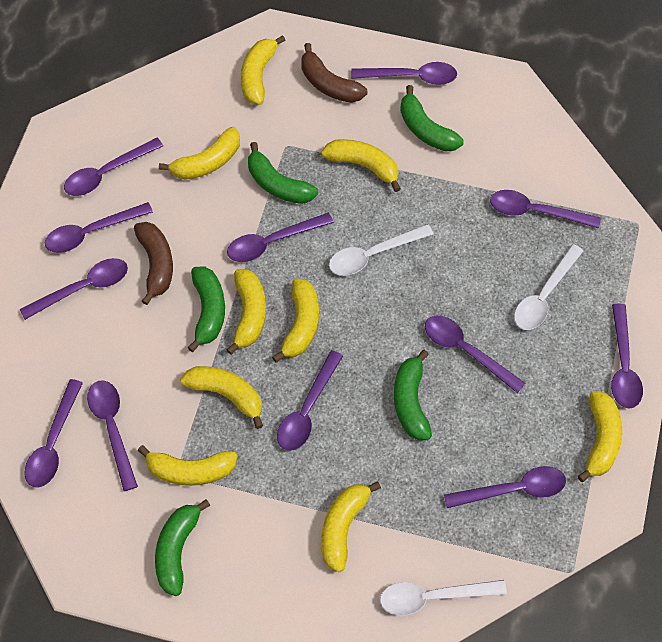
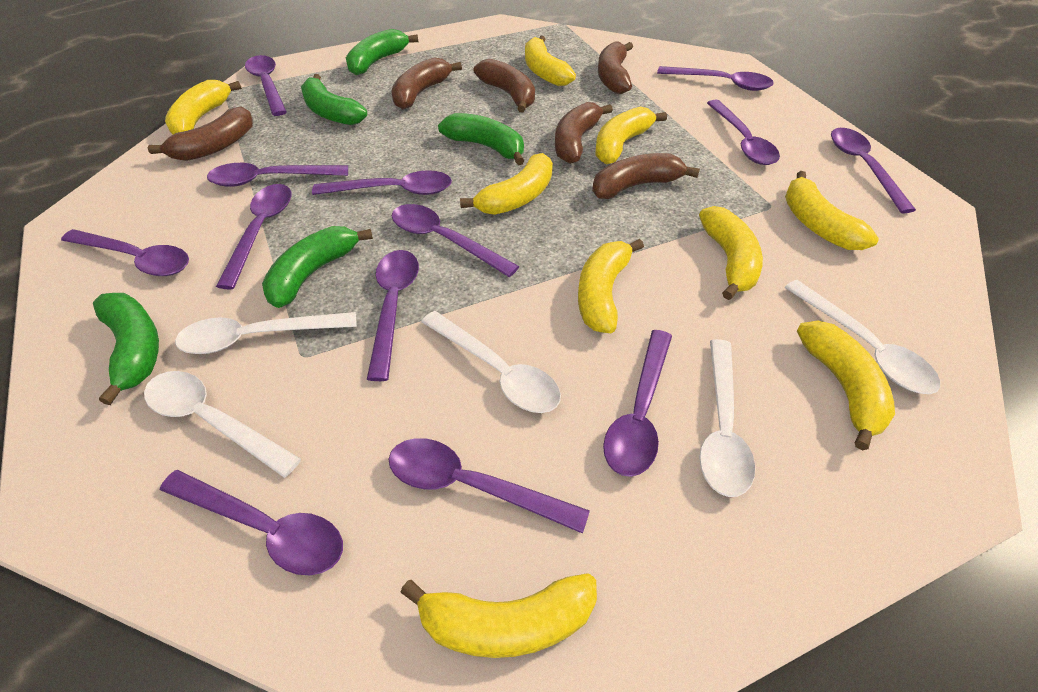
brown banana: [134,222,173,305] [301,43,367,103] = 2 -> [148,106,253,161] [391,57,462,109] [474,59,535,112] [555,102,613,164] [592,153,700,199] [598,42,633,94] = 6
purple spoon: [20,258,128,320] [25,379,83,488] [45,202,153,253] [64,138,163,196] [87,380,138,491] [227,213,334,262] [277,350,343,451] [351,62,457,85] [425,316,525,393] [444,466,566,508] [490,190,601,229] [611,304,643,409] = 12 -> [61,229,189,276] [160,470,343,575] [207,163,348,187] [216,184,291,290] [245,55,287,116] [312,170,452,195] [367,250,419,381] [389,438,590,534] [392,204,519,277] [603,330,672,477] [657,66,774,91] [707,100,780,165] [831,128,916,213] = 13
white spoon: [329,224,433,276] [380,580,507,616] [514,244,583,330] = 3 -> [144,371,301,478] [175,312,357,354] [421,311,561,413] [699,339,755,497] [784,280,940,394] = 5

